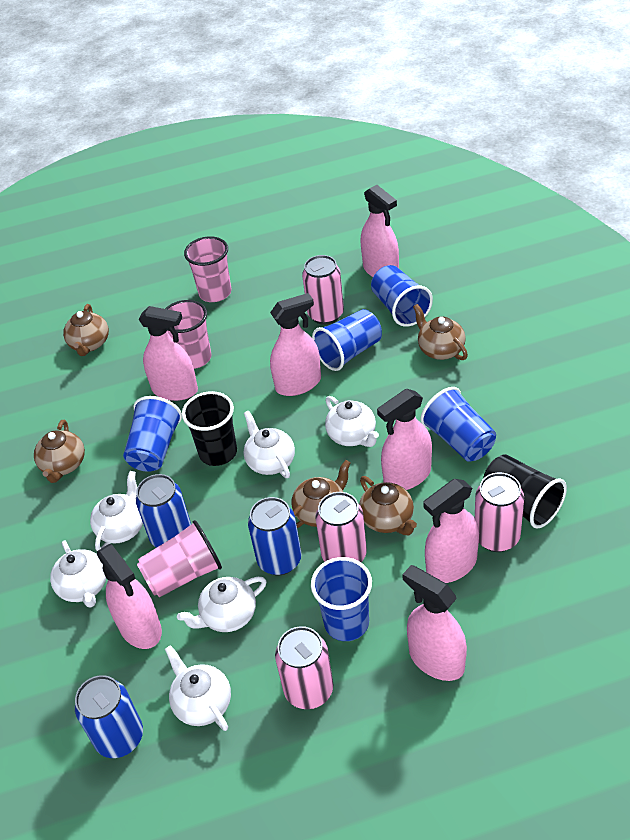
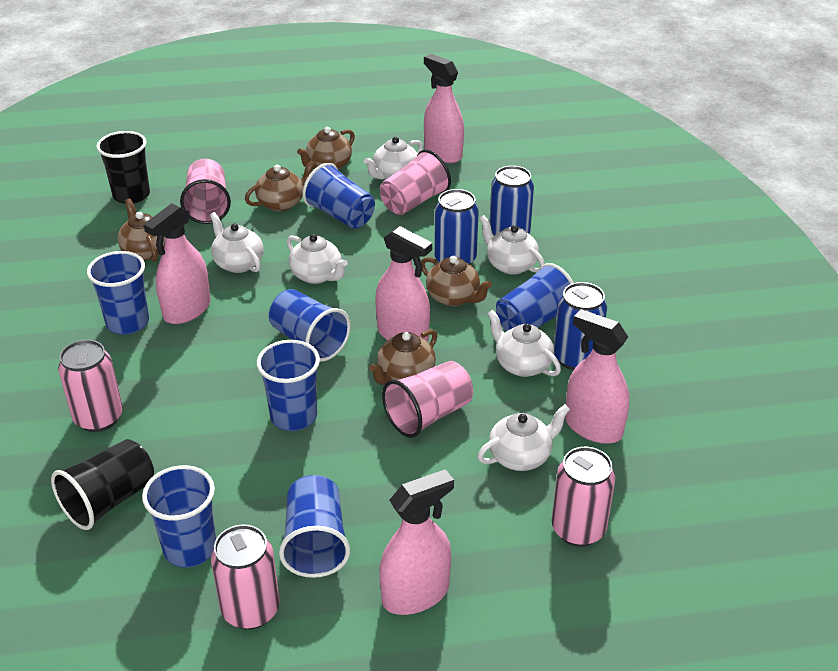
blue cup: [123,396,182,472] [311,557,372,641] [312,309,382,371] [371,265,433,327] [420,387,496,462] = 5 -> [87,251,149,334] [142,465,216,568] [257,340,320,431] [269,289,351,362] [279,475,350,578] [303,163,375,229] [496,263,574,331] = 7
pink can: [275,626,333,709] [302,255,344,325] [315,492,367,562] [475,472,524,552] = 4 -> [58,340,123,432] [211,524,280,630] [552,447,615,547] = 3
pink spray bottle: [97,544,162,649] [138,306,198,401] [270,293,321,396] [361,185,399,277] [377,389,432,490] [402,565,467,681] [423,479,479,583] = 7 -> [144,203,211,324] [375,226,432,342] [380,469,454,615] [424,54,464,163] [565,309,629,444] = 5

